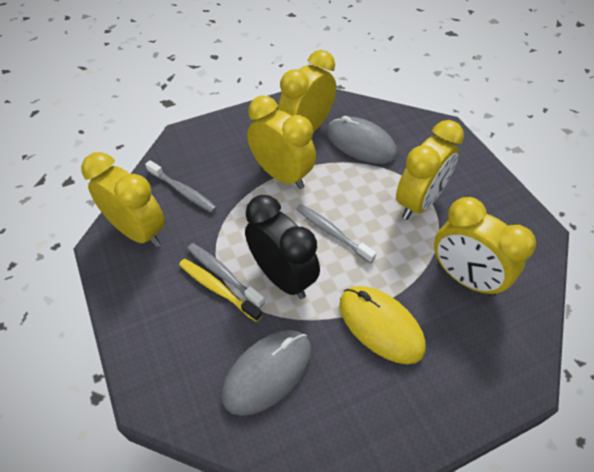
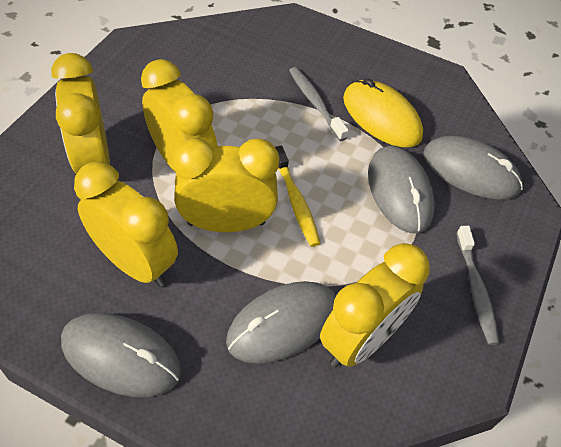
black clock: [245,195,320,299] = 1 -> none = 0
grey mouse: [222,330,312,416] [327,116,397,164] = 2 -> [61,313,181,397] [226,281,336,364] [368,146,435,234] [423,136,523,200] = 4
grey toothbrush: [145,160,217,213] [188,243,265,308] [296,204,377,263] = 3 -> [289,67,349,141] [456,226,500,345] = 2

